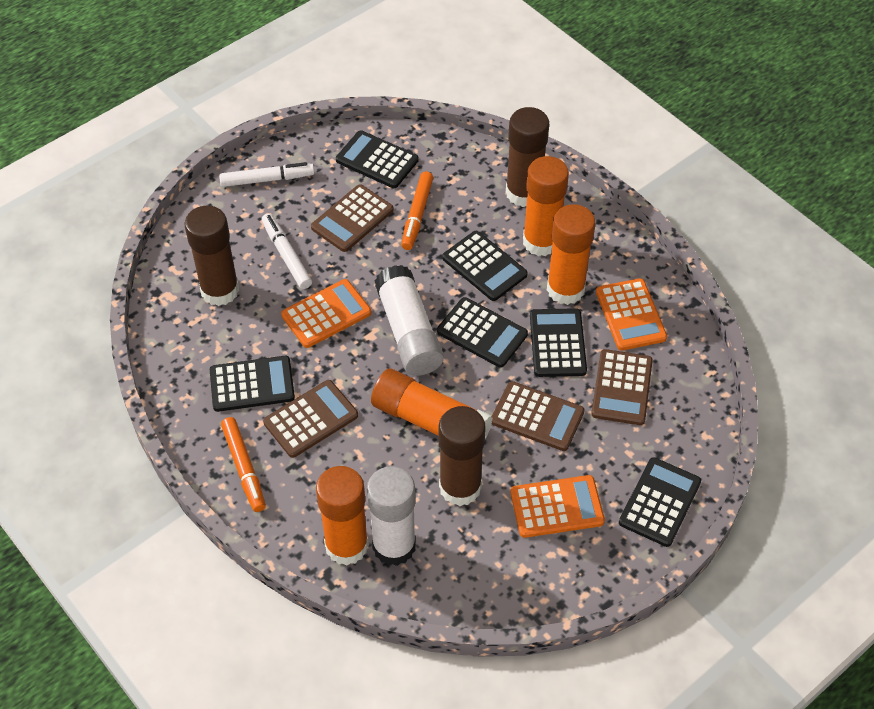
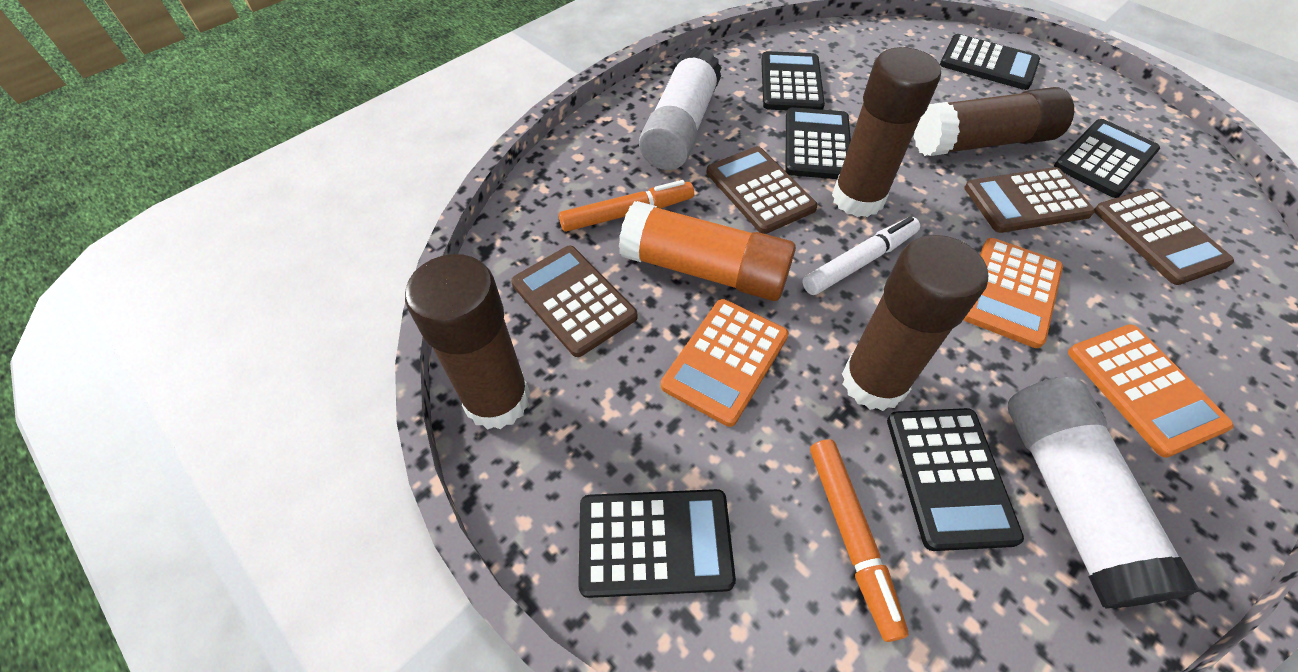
brown glue stick: [185,205,239,306] [439,406,486,506] [506,107,549,207] = 3 -> [405,254,530,430] [832,47,941,217] [842,235,988,411] [913,87,1074,156] = 4
orange glue stick: [316,466,369,565] [371,369,492,439] [523,156,569,256] [547,204,596,305] = 4 -> [619,201,796,301] = 1
white marker: [219,162,314,187] [262,214,312,289] = 2 -> [802,216,920,295] = 1

